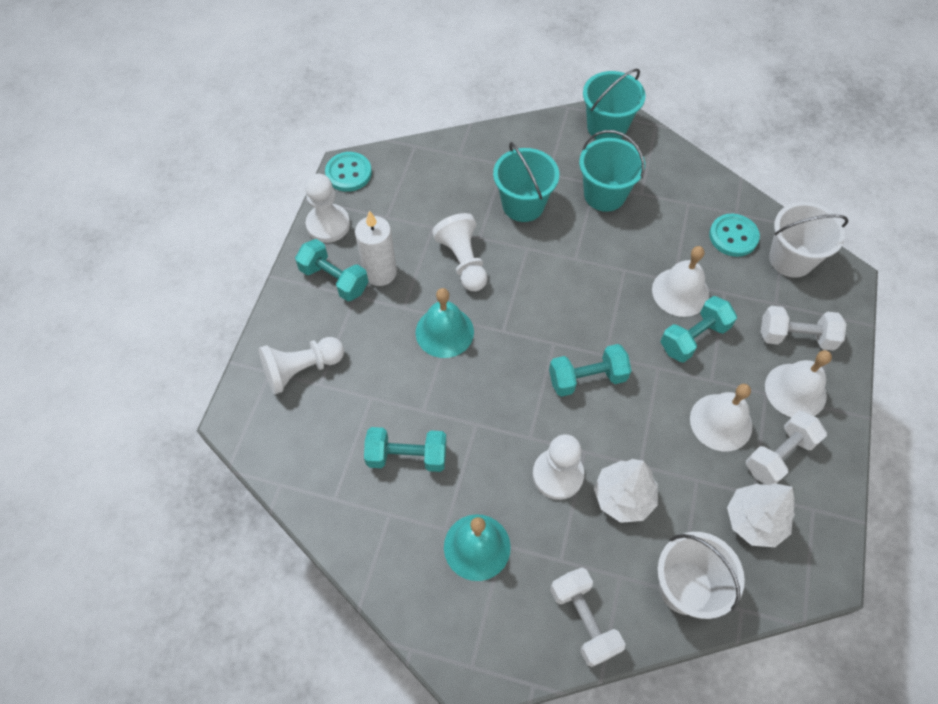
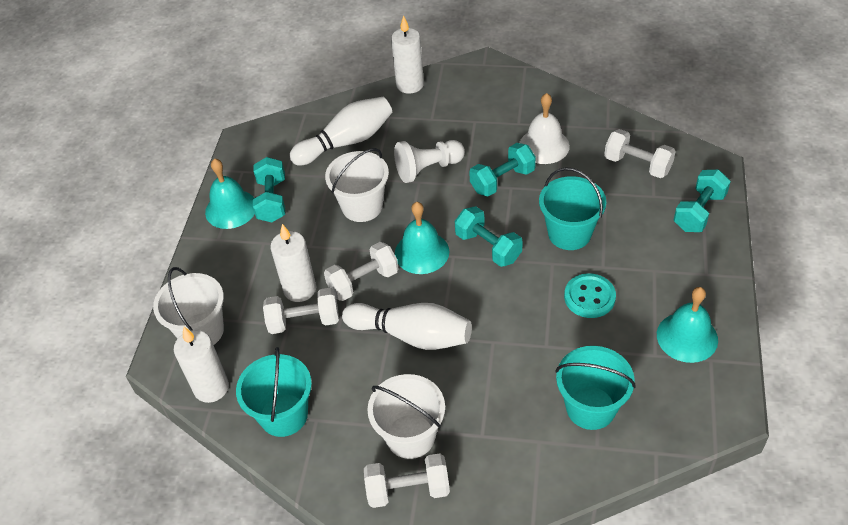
turquoise bell: [416,288,474,358] [444,514,511,581] = 2 -> [205,158,255,229] [395,202,449,274] [657,287,718,363] = 3
turquoise button: [325,152,372,192] [709,214,760,257] = 2 -> [564,273,616,318] = 1
white bell: [652,246,709,317] [690,384,753,451] [765,350,832,417] = 3 -> [519,93,570,164] = 1
white bowling pin: none = 0 -> [289,97,392,166] [342,303,472,350] = 2
white bucket: [658,532,745,619] [769,202,848,278] = 2 -> [153,267,224,345] [325,148,389,222] [368,374,445,459] = 3
white candle: [355,211,397,286] = 1 -> [174,326,229,403] [270,224,316,302] [391,15,424,94] = 3
white dumbbell: [550,568,625,667] [746,411,827,485] [761,306,847,351] = 3 -> [263,288,339,334] [324,242,399,301] [364,453,450,508] [604,129,676,178] = 4
white pawn: [259,337,344,394] [305,174,350,243] [432,213,488,291] [533,434,584,500] = 4 -> [394,140,465,183] = 1
white tree: [594,459,658,523] [727,483,795,547] = 2 -> none = 0

